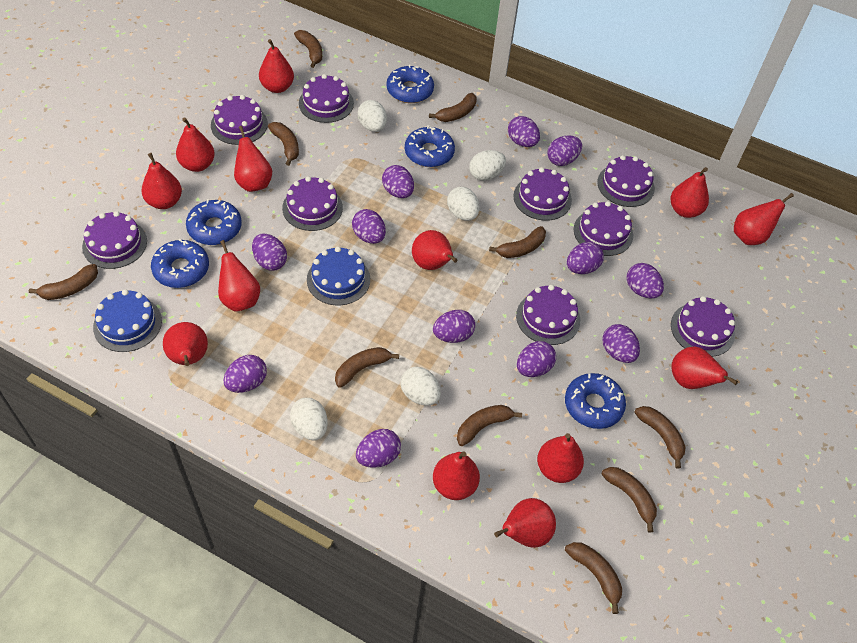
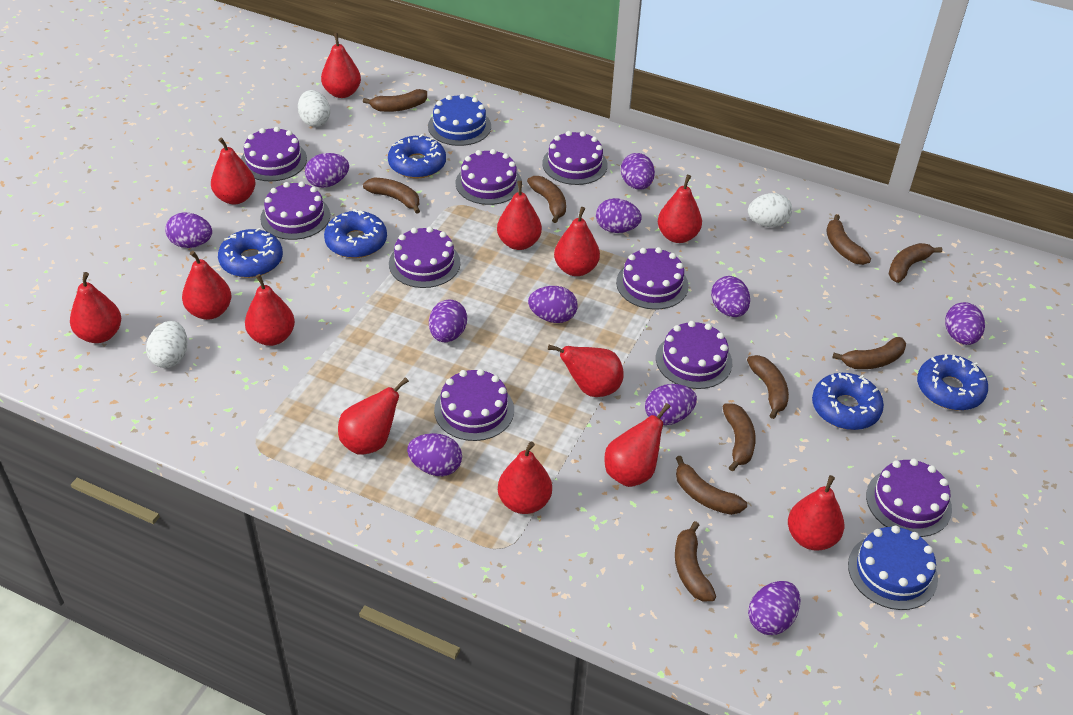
purple egg: [224,355,267,393] [252,234,287,271] [352,209,386,244] [356,429,401,468] [382,165,414,198] [433,310,475,343] [508,116,540,147] [517,341,556,377] [547,135,582,166] [567,242,604,274] [602,324,640,363] [626,263,664,299] = 12 -> [165,212,212,248] [305,153,349,188] [407,433,462,476] [429,300,467,342] [528,286,578,323] [596,198,642,233] [621,153,655,189] [645,384,697,425] [711,276,750,317] [748,581,800,635] [945,302,985,345] = 11
white egg: [290,398,328,440] [358,100,387,132] [400,367,441,406] [447,187,479,221] [469,150,506,181] = 5 -> [146,321,188,368] [298,90,330,127] [748,193,792,227] = 3

